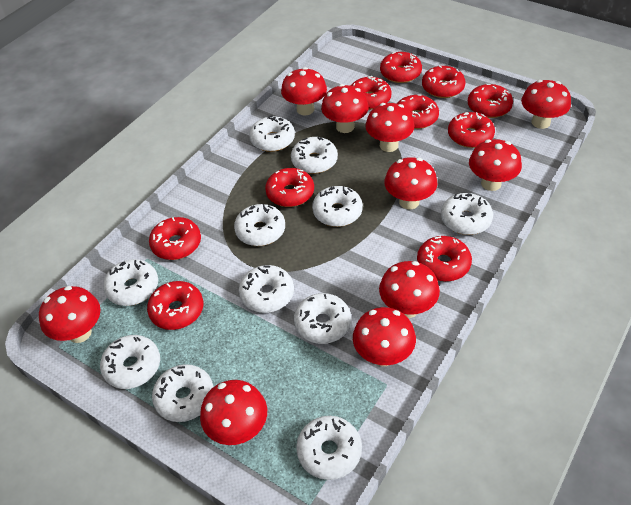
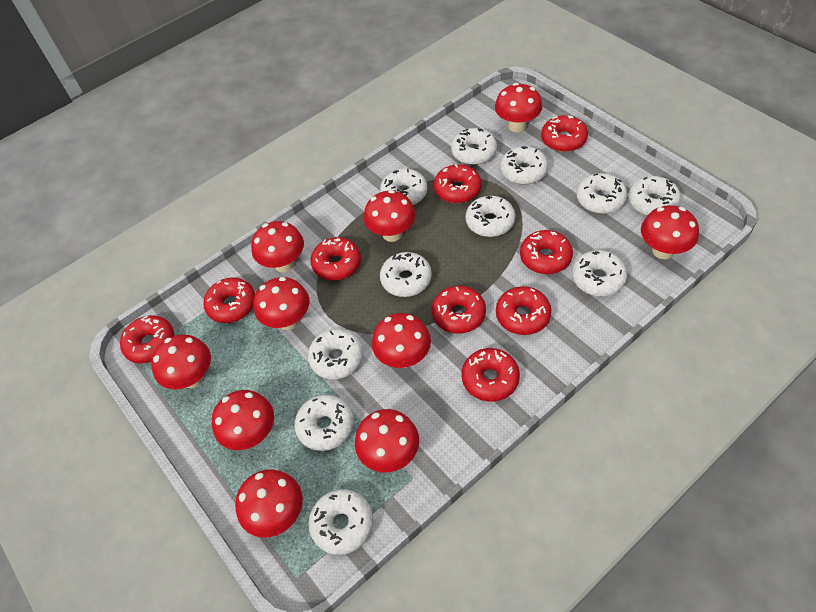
red donut: [147,281,203,330] [149,217,201,260] [265,168,314,207] [351,76,392,110] [380,52,422,83] [397,94,439,129] [417,236,472,281] [422,65,465,98] [448,112,495,148] [468,84,513,118] = 10 -> [120,315,174,364] [203,277,255,323] [310,237,361,281] [432,286,486,334] [434,164,481,203] [462,348,520,402] [496,286,551,335] [520,230,573,274] [541,115,588,152] = 9

